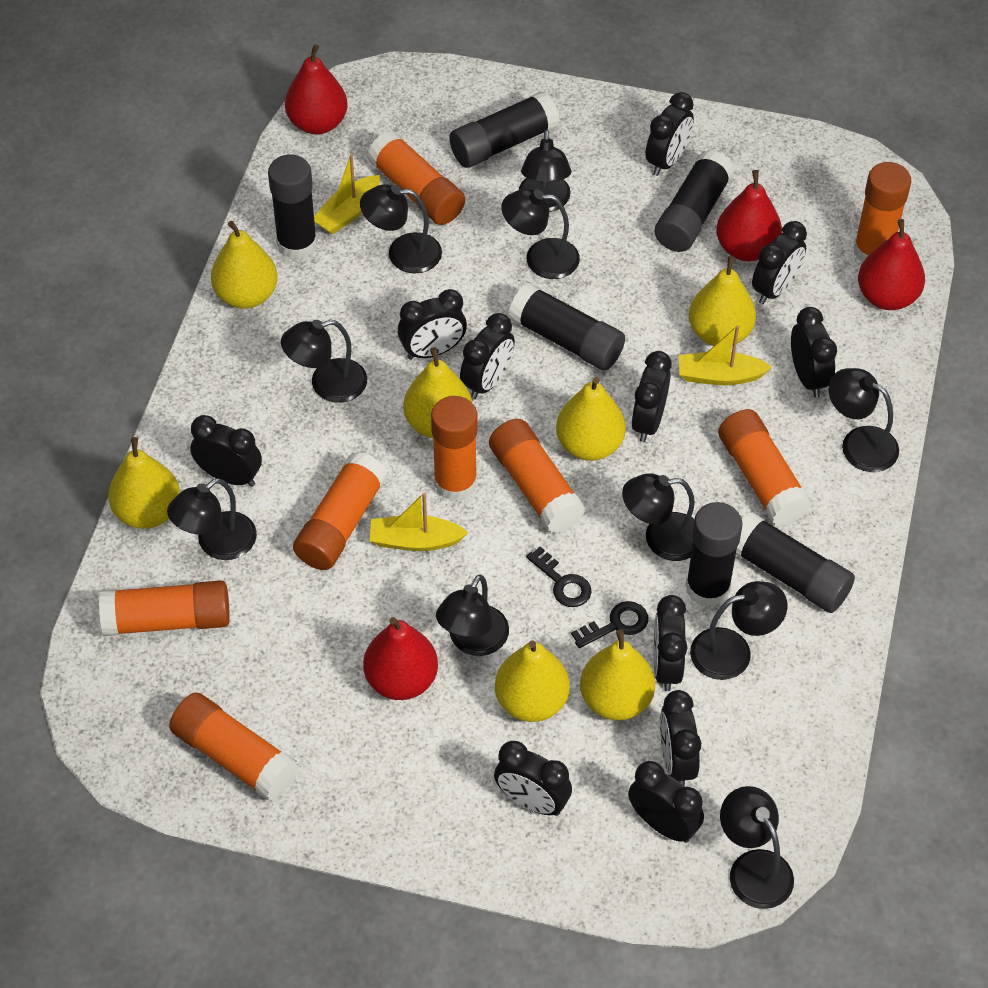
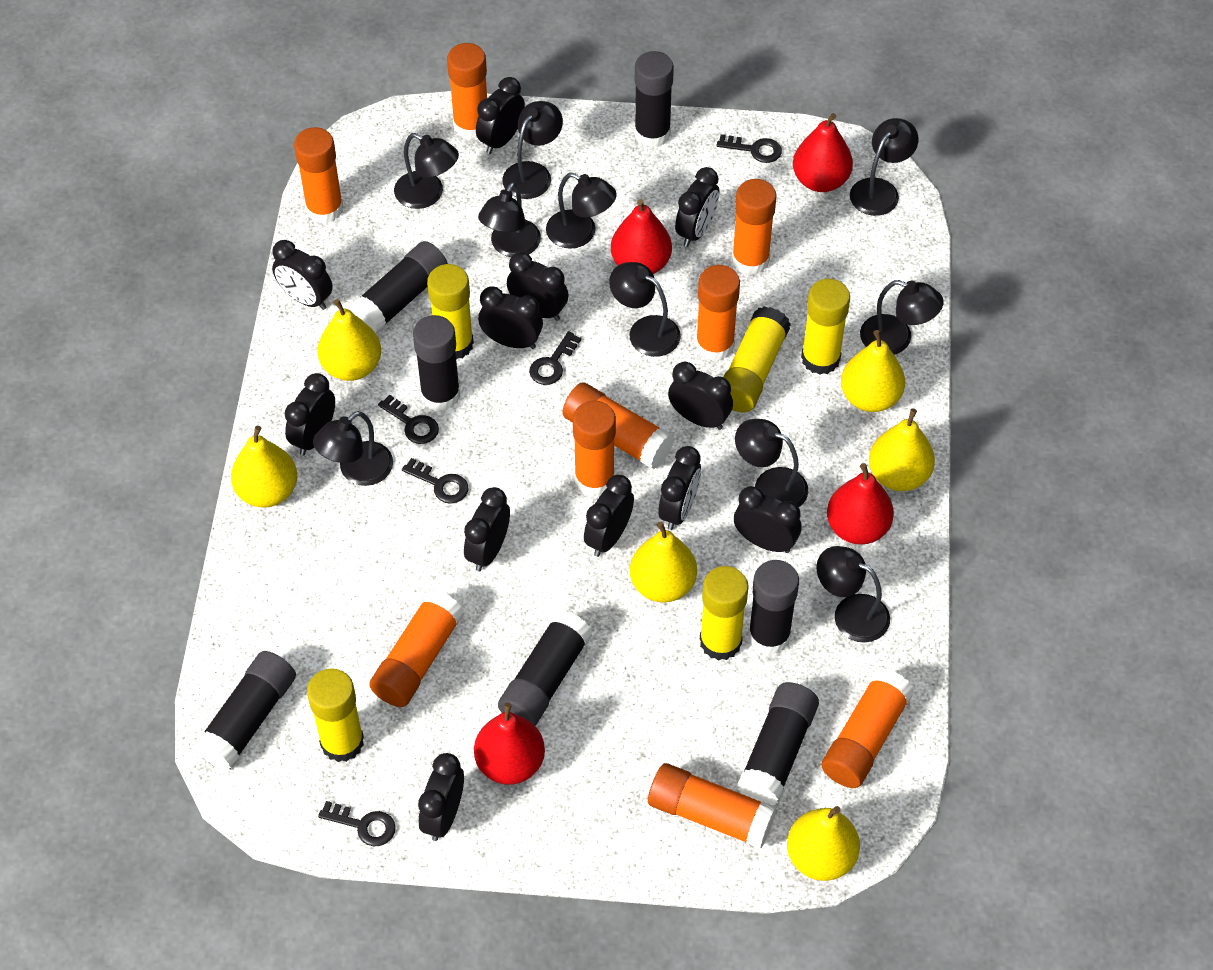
black clock: [190,415,262,487] [398,289,467,360] [460,313,515,399] [494,741,572,816] [628,761,704,843] [631,351,671,442] [645,92,694,176] [654,595,688,691] [660,690,701,786] [752,221,807,304] [791,307,837,397] = 11 -> [272,240,333,310] [285,373,335,456] [418,753,464,841] [464,487,510,572] [476,77,525,154] [478,286,543,349] [507,252,568,321] [584,475,634,557] [659,446,701,530] [668,362,733,430] [675,167,719,247] [734,486,802,553] = 12
black glue stick: [268,155,317,259] [449,91,560,168] [508,283,625,370] [655,150,735,252] [686,502,742,607] [736,512,855,613] = 6 -> [194,651,296,770] [349,241,448,334] [413,315,460,411] [498,610,592,726] [634,51,674,147] [737,682,819,805] [748,560,799,654] = 7
black key: [526,547,592,607] [571,601,648,648] = 2 -> [318,801,396,846] [378,395,439,444] [402,458,468,504] [529,331,581,385] [717,134,782,163] = 5
orange glue stick: [99,580,230,636] [169,692,298,801] [293,452,388,570] [367,130,465,225] [431,396,478,501] [489,419,585,534] [718,409,812,527] [854,162,911,263] = 8 -> [294,127,344,223] [369,590,464,707] [447,43,487,139] [562,382,674,470] [573,401,616,496] [648,763,777,849] [695,265,740,361] [732,179,777,275] [822,669,914,788] = 9
yellow boat: [314,154,380,235] [370,492,469,551] [679,325,772,385] = 3 -> none = 0
yellow glue stick: none = 0 -> [307,668,364,762] [427,264,474,360] [700,566,749,661] [724,306,791,412] [801,279,850,375] = 5
yellow pear: [108,437,180,529] [211,221,278,309] [404,347,472,438] [495,640,570,722] [556,377,626,461] [580,629,655,720] [689,256,756,346] = 7 -> [231,426,297,508] [317,299,381,381] [630,522,697,602] [787,806,860,881] [841,330,905,412] [869,408,935,491] = 6

